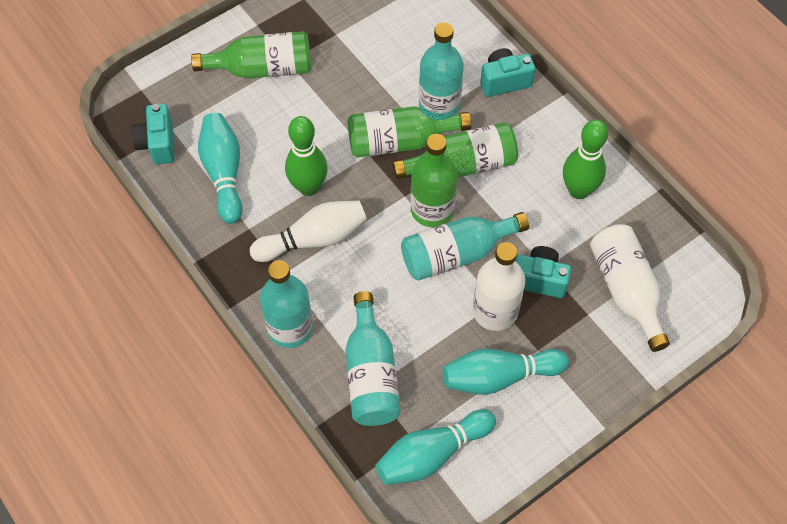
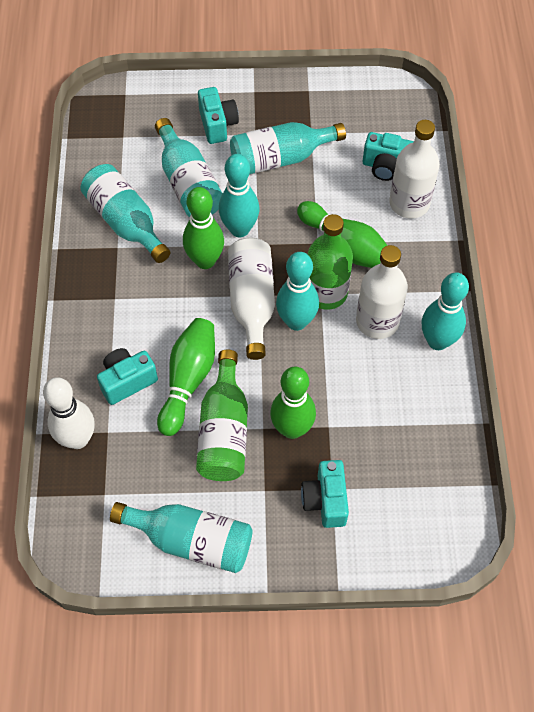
green bottle: [191,31,311,79] [348,106,471,158] [392,122,518,179] [410,134,457,227] = 4 -> [196,350,248,481] [308,214,353,310] = 2
green bowling pin: [285,116,328,196] [563,119,608,199] = 2 -> [157,318,215,436] [183,187,224,269] [270,366,316,439] [297,201,388,268] = 4
turquoise camera: [131,103,175,164] [480,48,536,97] [515,246,571,298] = 3 -> [97,348,158,405] [198,87,239,144] [301,460,349,528] [363,132,414,181] = 4
white bottle: [473,242,525,331] [590,224,670,352] = 2 -> [228,237,275,360] [356,245,408,339] [389,120,440,218] = 3

